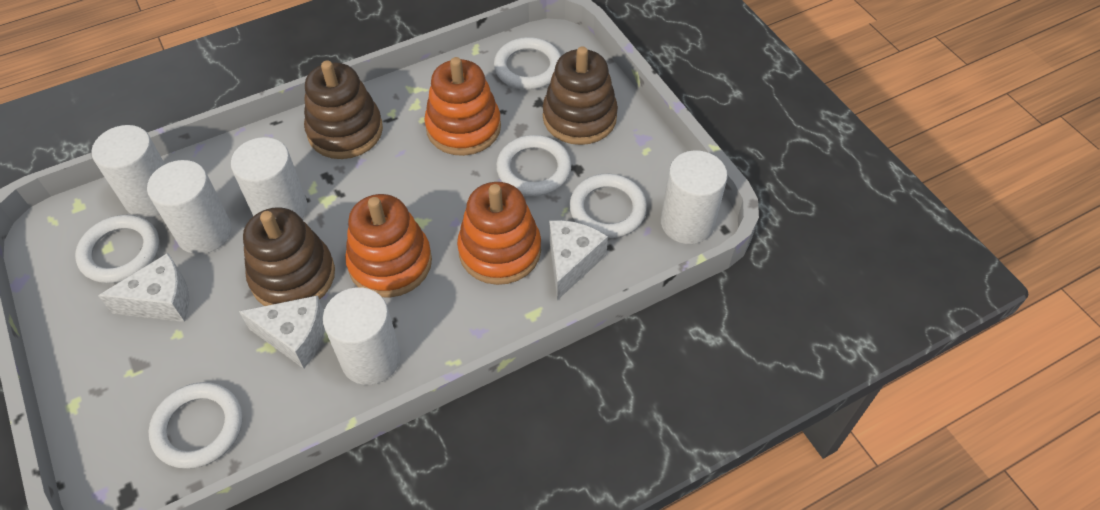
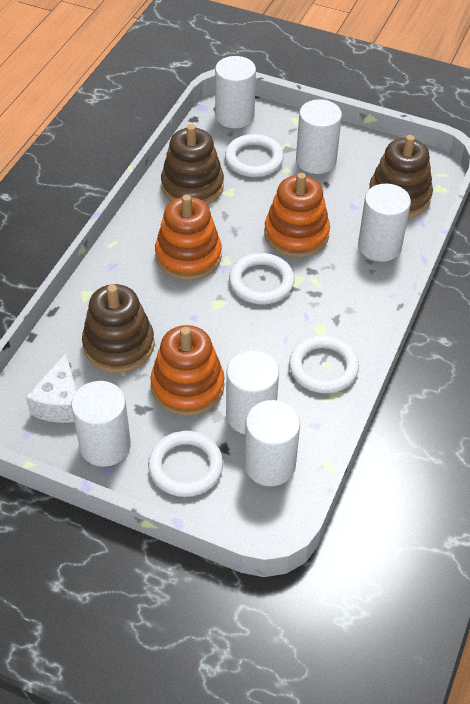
white cheese: [98,253,189,322] [239,295,325,368] [549,220,608,300] = 3 -> [26,353,77,423] = 1
white cylinder: [92,125,165,218] [147,160,232,254] [231,137,308,219] [323,287,401,385] [661,150,728,244] = 5 -> [71,381,131,467] [215,56,256,128] [226,351,279,434] [244,400,300,486] [296,99,342,174] [358,184,411,262] = 6
white ring: [75,215,160,283] [148,382,243,469] [494,37,561,90] [496,135,571,196] [569,174,647,238] = 5 -> [148,431,223,497] [225,134,284,177] [229,253,294,304] [289,335,359,393] = 4

